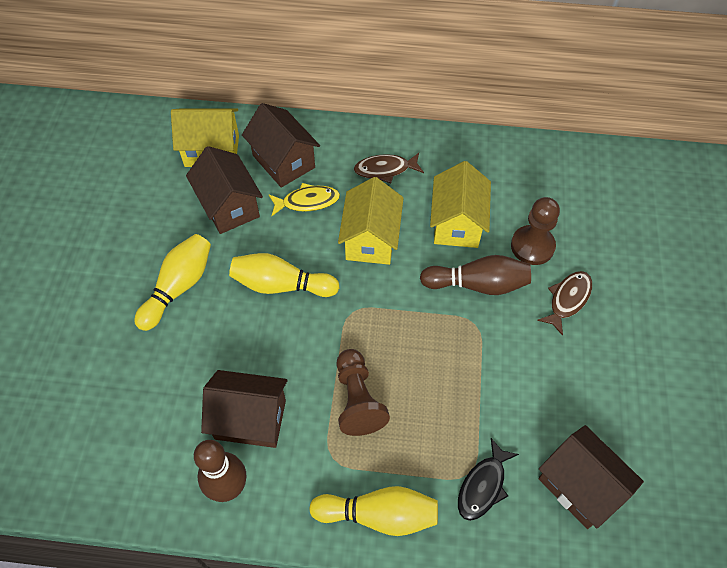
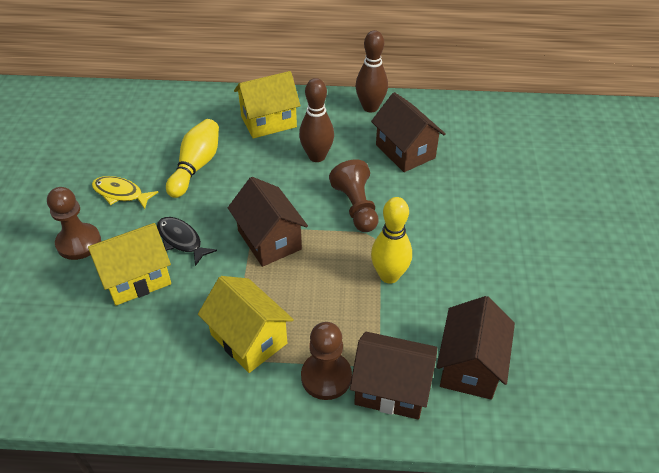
brown fish: [354,153,424,183] [537,271,592,336] = 2 -> none = 0
brown pawn: [336,349,390,436] [511,197,560,265] = 2 -> [47,187,101,260] [301,322,352,400] [329,159,379,232] = 3
yellow bowling pin: [134,234,211,331] [229,253,339,297] [309,486,438,536] = 3 -> [166,119,219,198] [371,197,412,284] = 2

